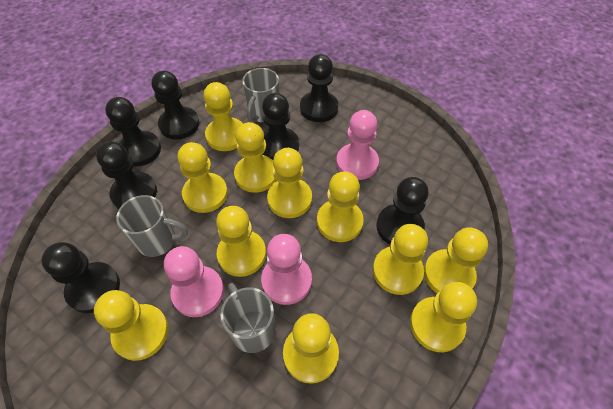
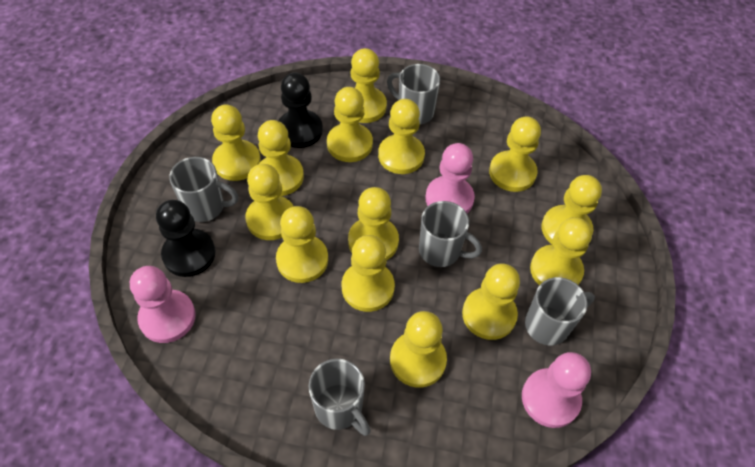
black pawn: [41,242,120,313] [96,141,157,209] [105,97,161,166] [151,71,199,139] [262,93,299,160] [300,54,338,122] [377,177,429,244] = 7 -> [156,200,216,277] [278,73,323,148] = 2
grey mug: [116,195,188,257] [220,283,276,353] [242,68,279,123] = 3 -> [169,157,238,222] [309,359,371,436] [387,64,440,125] [419,201,482,267] [525,277,595,345] = 5
yellow pawn: [94,290,168,361] [177,142,228,213] [204,82,243,151] [216,206,266,277] [234,122,276,193] [267,148,312,218] [283,313,339,384] [317,171,364,242] [373,224,428,295] [410,282,477,352] [424,227,488,293] = 11 -> [211,105,261,181] [245,164,294,240] [258,120,304,196] [276,206,328,283] [327,87,373,162] [342,235,395,312] [348,187,399,260] [351,48,387,123] [378,99,425,174] [390,311,447,388] [462,263,520,340] [489,116,541,192] [530,217,592,285] [542,175,602,244] = 14

